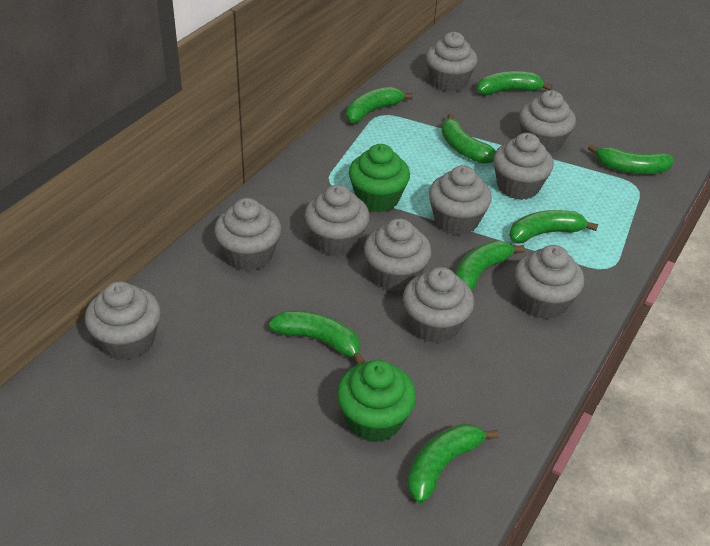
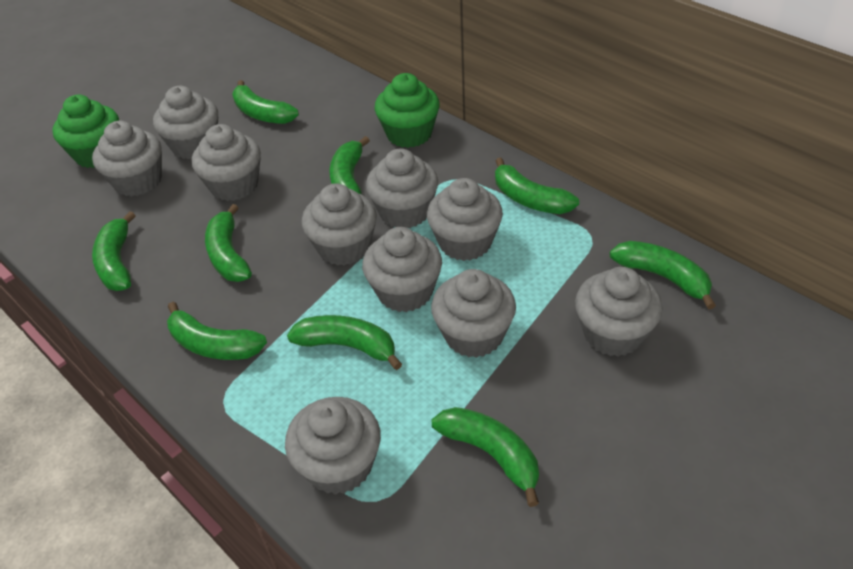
green banana: [268,311,365,364] [346,87,413,123] [407,423,499,503] [442,114,496,164] [455,241,525,291] [477,71,552,95] [509,210,598,243] [588,144,674,174] = 8 -> [92,211,136,291] [167,302,267,360] [205,204,252,282] [232,80,299,124] [287,315,402,370] [329,136,370,195] [432,407,539,507] [495,158,579,214] [610,241,716,310] = 9

